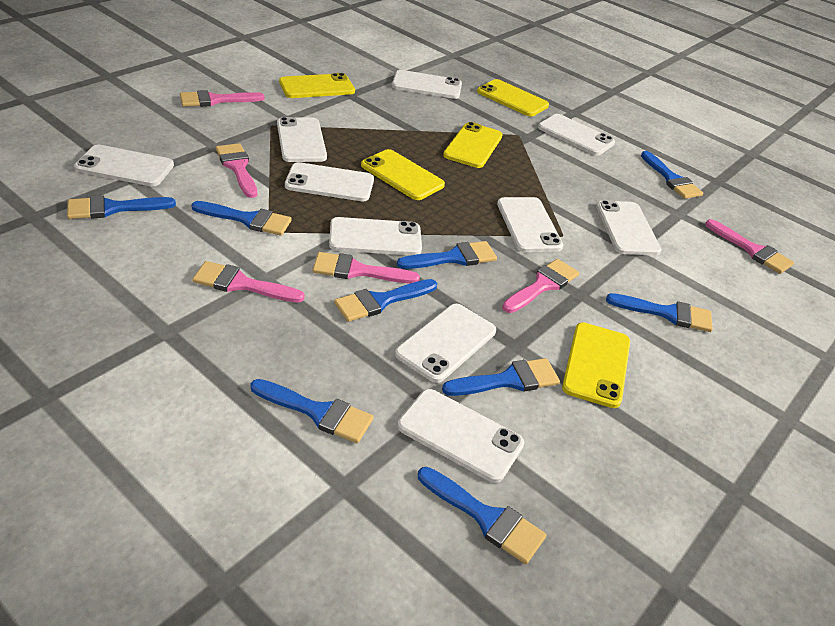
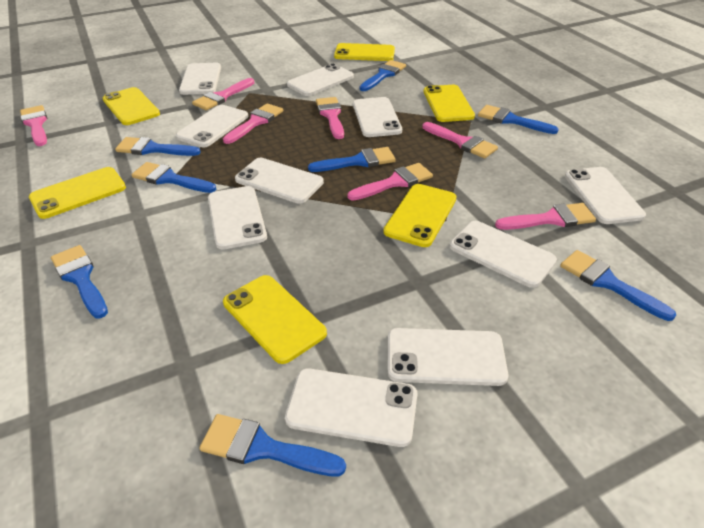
blue brush: [67,195,176,219] [191,201,292,236] [250,379,374,443] [334,279,437,322] [397,241,497,269] [418,467,546,564] [442,358,560,396] [606,293,713,332] [641,151,703,199] = 9 -> [51,245,108,318] [115,137,201,156] [132,162,217,193] [199,414,346,476] [308,147,396,172] [359,60,406,91] [478,105,559,134] [560,250,676,321] = 8
pink brush: [180,90,265,107] [192,261,305,302] [216,143,257,198] [313,252,420,284] [502,259,579,313] [705,219,794,274] = 6 -> [20,105,47,146] [192,78,254,110] [223,103,283,144] [316,97,344,139] [347,163,433,201] [422,122,498,158] [495,203,596,230] = 7
yellow phone: [279,73,355,98] [361,149,445,200] [443,122,503,168] [477,79,549,117] [562,322,630,408] = 5 -> [29,167,126,219] [103,87,160,125] [223,275,327,364] [334,43,395,61] [383,184,457,247] [423,85,475,122] = 6

